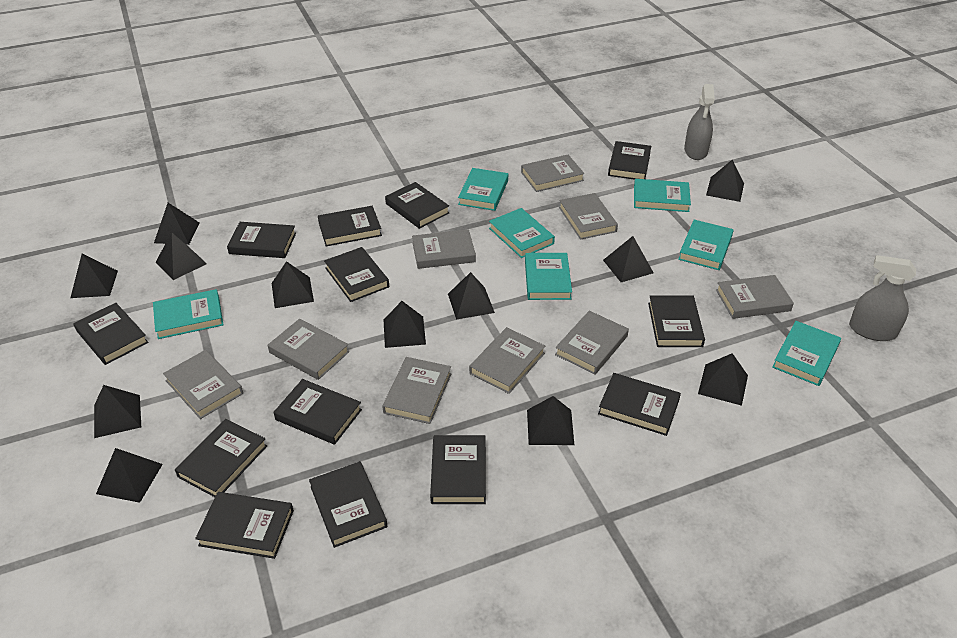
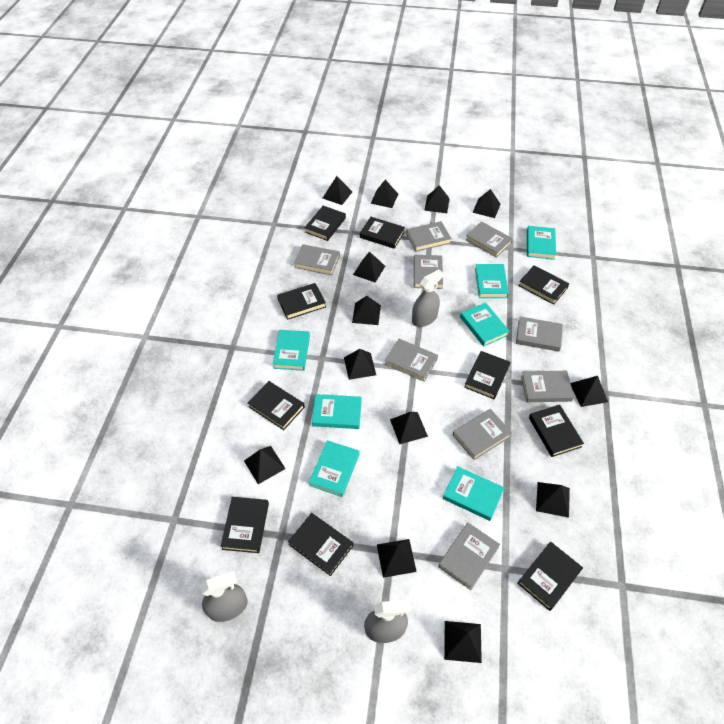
black book: [73,303,148,365] [175,419,267,497] [195,492,294,559] [227,222,296,258] [274,379,362,445] [309,461,387,548] [318,206,382,246] [324,247,389,302] [385,182,449,229] [430,435,486,504] [598,373,681,436] [608,141,651,180] [648,295,705,347] = 13 -> [220,497,269,553] [248,381,305,430] [277,283,326,320] [288,513,353,576] [304,206,346,241] [360,217,405,249] [464,351,510,399] [517,541,583,611] [518,265,569,305] [529,405,584,457] = 10
black pyramid: [70,254,118,298] [94,385,141,438] [96,448,163,503] [154,203,200,245] [155,233,207,280] [272,261,314,308] [384,301,426,348] [448,272,495,320] [527,396,574,445] [603,236,654,282] [698,353,748,406] [706,160,744,202] = 12 -> [244,446,286,484] [323,176,352,205] [344,349,376,380] [352,296,381,325] [353,252,385,283] [370,180,398,208] [377,539,417,578] [390,412,428,444] [424,185,450,213] [444,621,482,663] [472,189,500,218] [536,482,570,518] [571,376,608,407] = 13
grey spray bottle: [684,84,715,160] [849,255,916,341] = 2 -> [200,571,248,622] [364,599,411,643] [412,269,443,327] = 3

